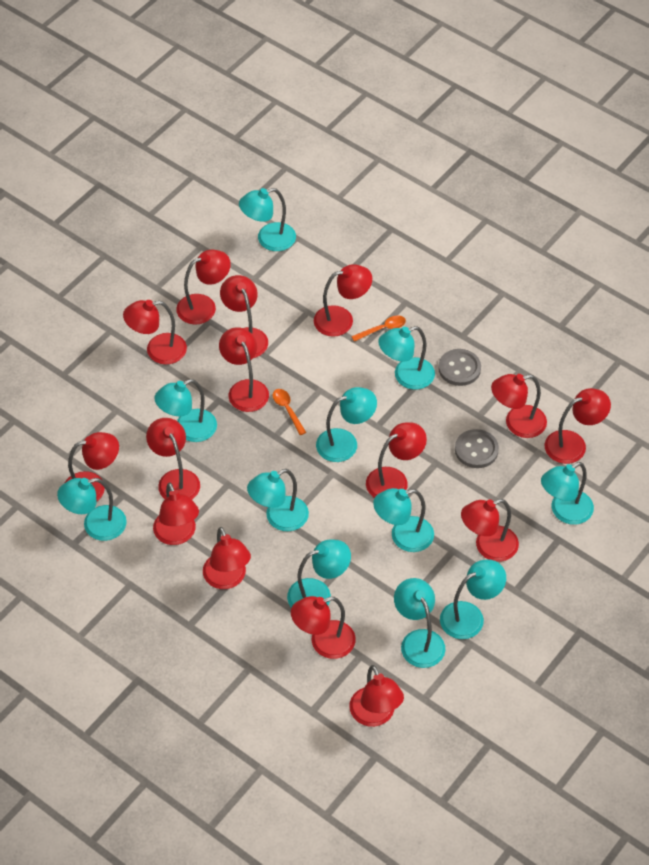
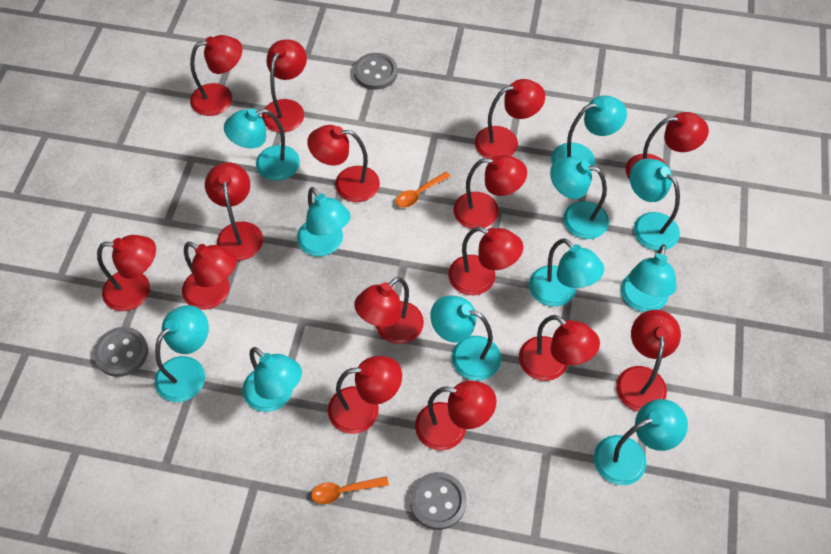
grey button: [438,349,481,386] [455,429,499,468] = 2 -> [94,327,148,377] [354,53,398,90] [410,472,467,530] = 3

